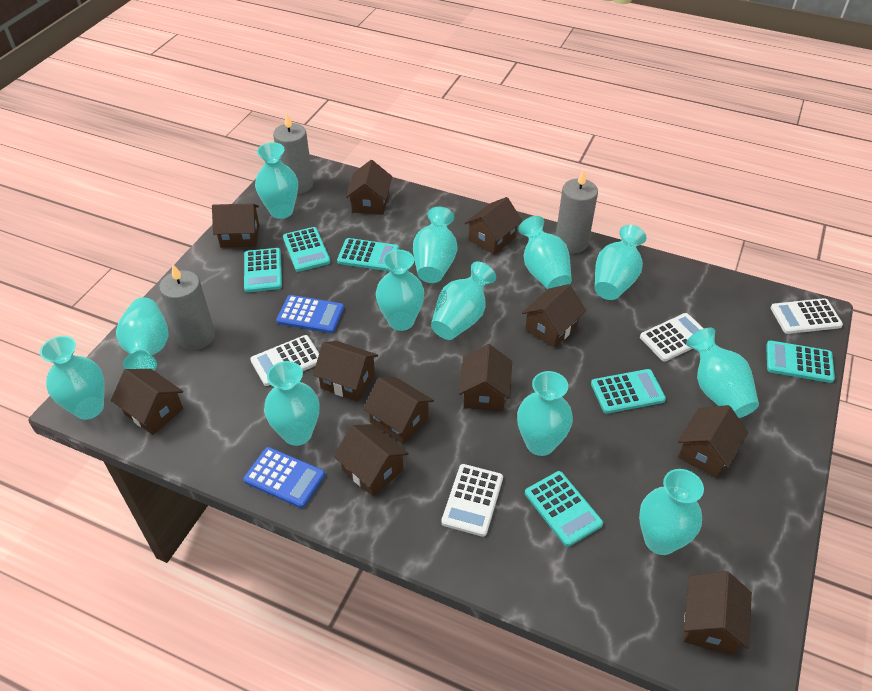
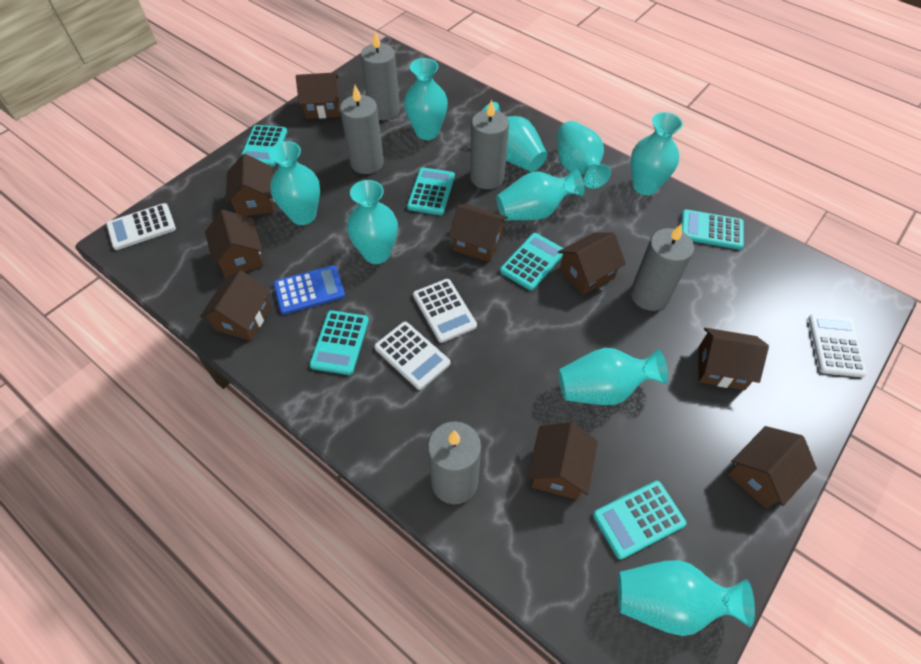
blue calculator: [243,447,325,508] [276,295,344,333] = 2 -> [273,265,345,314] = 1
brown house: [111,369,183,435] [212,203,259,248] [313,341,378,401] [333,424,409,497] [346,160,392,215] [363,377,434,444] [459,344,512,411] [465,197,523,255] [522,284,586,348] [678,405,748,478] [683,571,752,656] = 11 -> [200,270,271,341] [205,210,264,277] [226,154,274,216] [296,72,340,119] [449,205,508,262] [527,422,598,500] [558,233,626,295] [698,328,769,390] [728,426,817,509] = 9
grey candle: [159,264,215,350] [273,112,313,194] [556,169,598,253] = 3 -> [340,85,384,174] [361,31,400,120] [428,421,481,504] [470,100,509,189] [631,224,694,311] = 5
turquoise vase: [40,336,105,420] [116,298,168,370] [255,142,298,219] [264,361,319,446] [376,250,424,331] [413,207,457,283] [431,261,496,340] [517,371,573,456] [518,216,572,289] [595,225,646,300] [639,469,704,555] [686,328,759,418] = 12 -> [268,141,320,225] [347,180,398,264] [404,58,448,140] [482,102,547,172] [496,167,585,220] [557,121,611,189] [558,348,668,405] [618,560,755,636] [631,112,683,195] = 9

